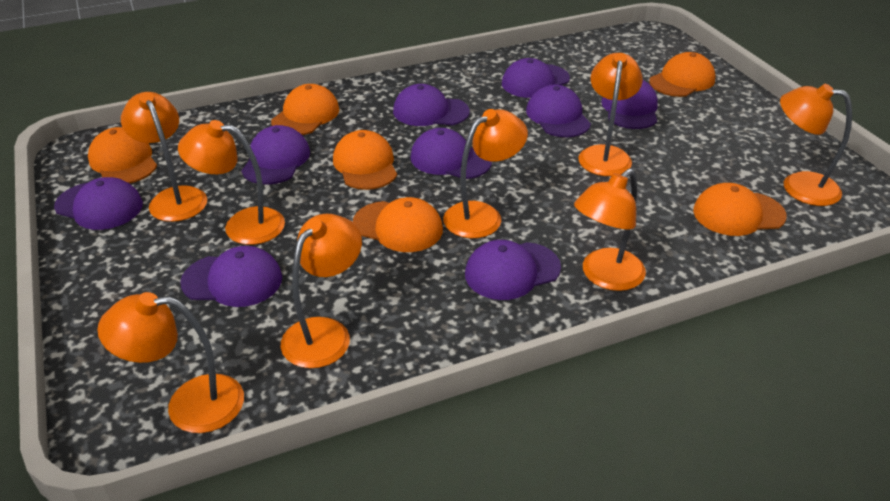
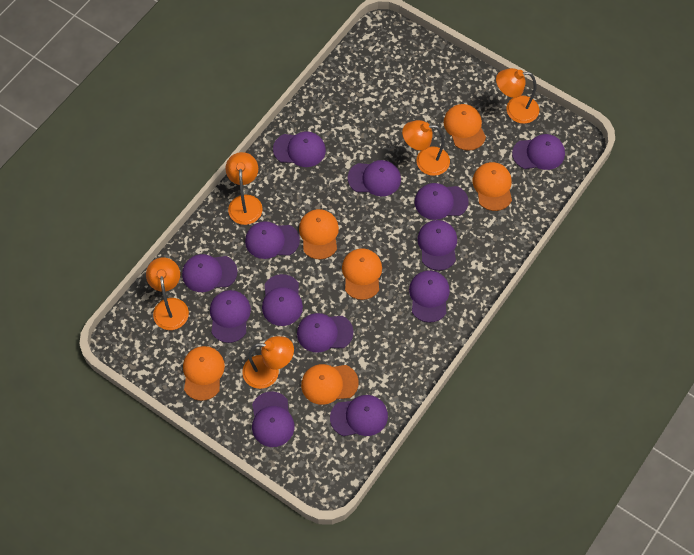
orange lamp: [97,292,244,433] [121,92,207,222] [178,120,285,245] [280,214,362,368] [443,109,528,238] [574,169,646,291] [578,53,643,176] [780,84,852,206] = 8 -> [146,258,189,330] [225,152,262,225] [242,336,294,389] [402,120,450,176] [496,68,539,124] = 5
purple cap: [54,177,143,230] [180,246,282,307] [241,125,310,185] [393,84,470,126] [410,128,492,179] [465,240,561,300] [502,58,570,98] [526,84,591,137] [601,80,658,129] = 9 -> [182,254,238,292] [210,290,251,343] [245,221,300,259] [252,391,294,447] [262,274,303,326] [273,131,326,167] [297,313,354,353] [330,395,388,436] [348,160,401,196] [409,270,450,323] [415,183,469,220] [417,220,457,271] [512,134,565,170] = 13

